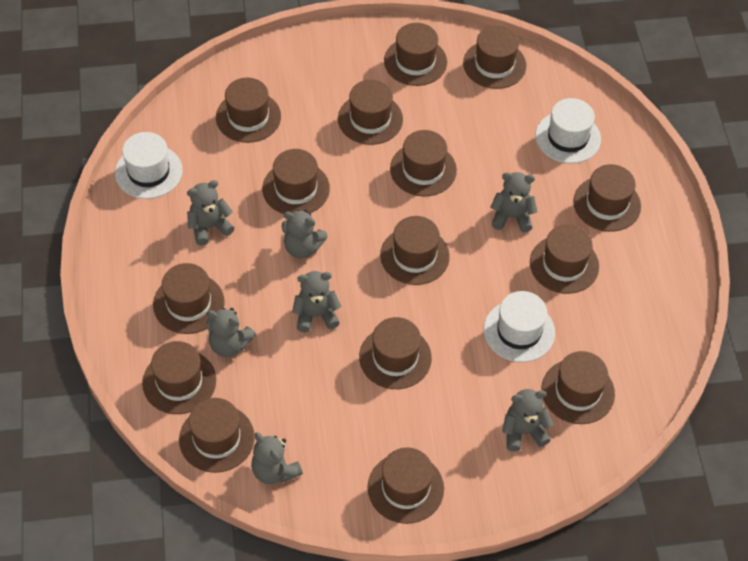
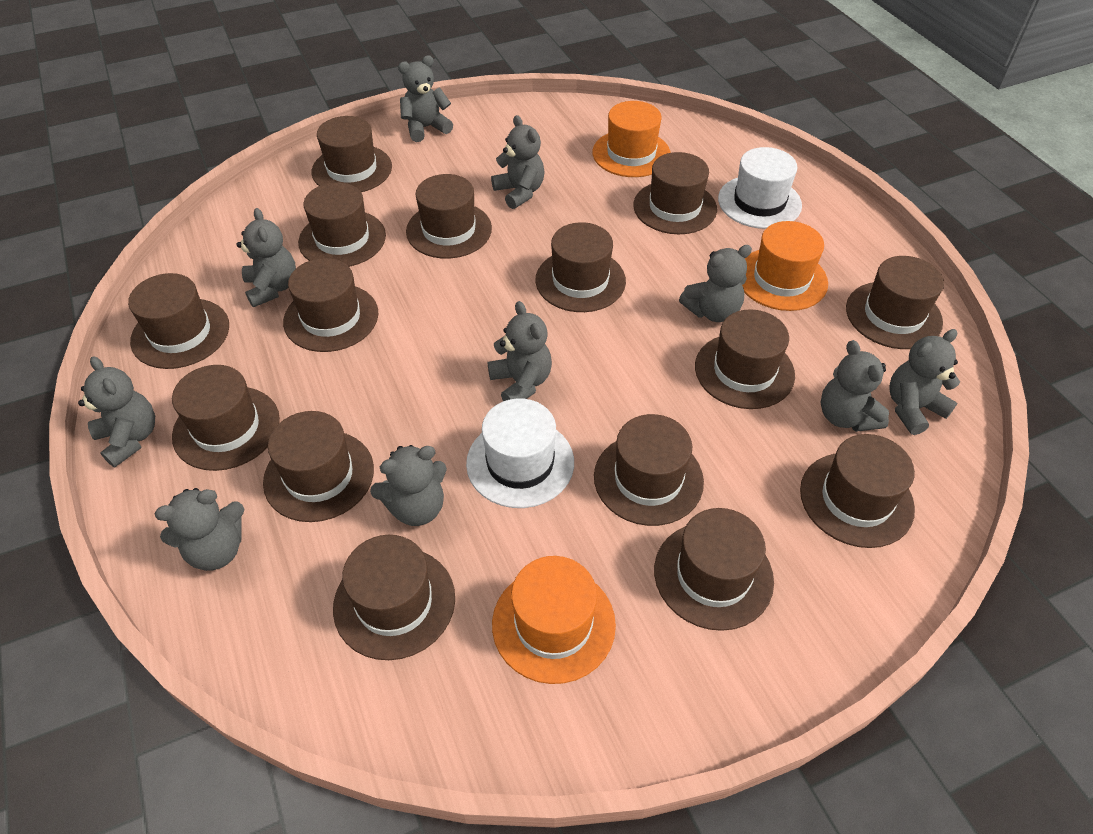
grey teddy bear: [187,180,234,246] [207,308,256,357] [251,432,303,484] [282,210,328,259] [292,271,342,333] [490,172,538,232] [502,389,553,451] = 7 -> [78,356,155,467] [155,488,244,571] [236,208,296,307] [370,445,447,526] [398,55,453,142] [488,301,552,401] [491,115,545,209] [679,245,752,322] [821,340,889,432] [889,329,960,435] = 10
orange hat: none = 0 -> [492,556,616,684] [592,101,671,177] [742,221,828,311] = 3
white hat: [115,132,182,199] [484,291,555,362] [535,98,601,164] = 3 -> [466,398,574,508] [718,147,802,229] = 2

